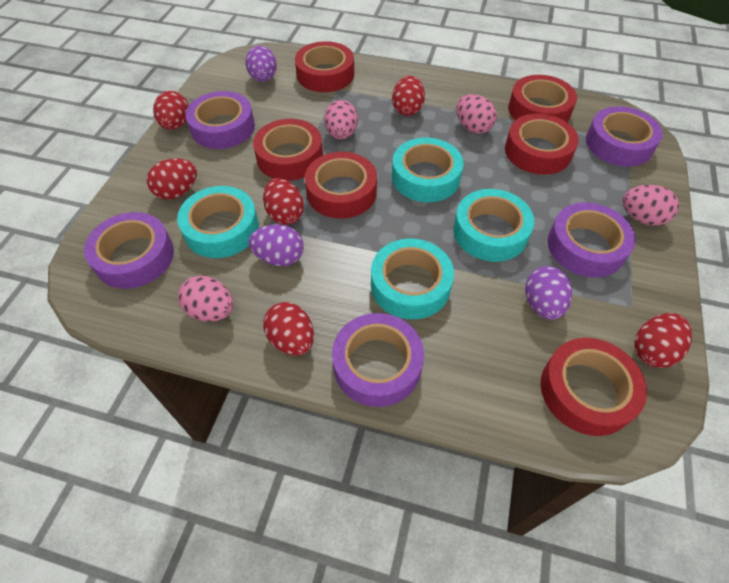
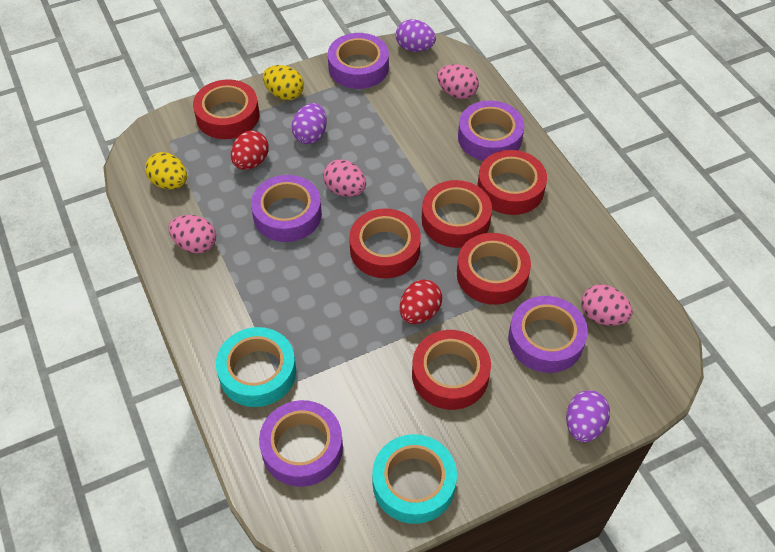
red egg: [147,158,197,199] [153,91,189,130] [263,178,304,225] [263,302,314,355] [392,76,425,116] [634,313,692,368] = 6 -> [231,130,269,170] [400,280,442,324] = 2
turquoise tape: [177,186,259,258] [371,239,454,319] [392,138,464,202] [453,189,534,262] = 4 -> [216,327,296,407] [372,434,457,524] = 2
yellow egg: none = 0 -> [145,152,187,189] [263,65,304,100] = 2

